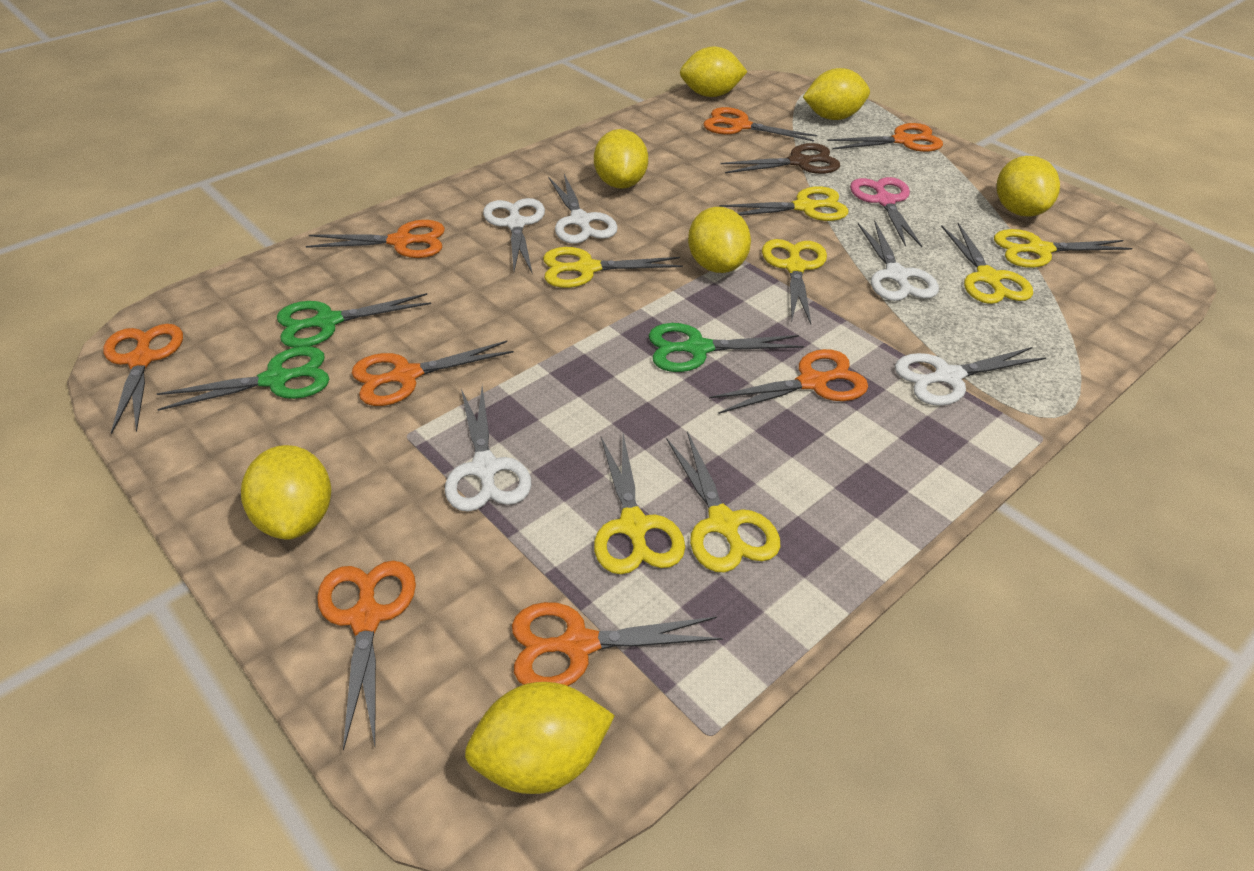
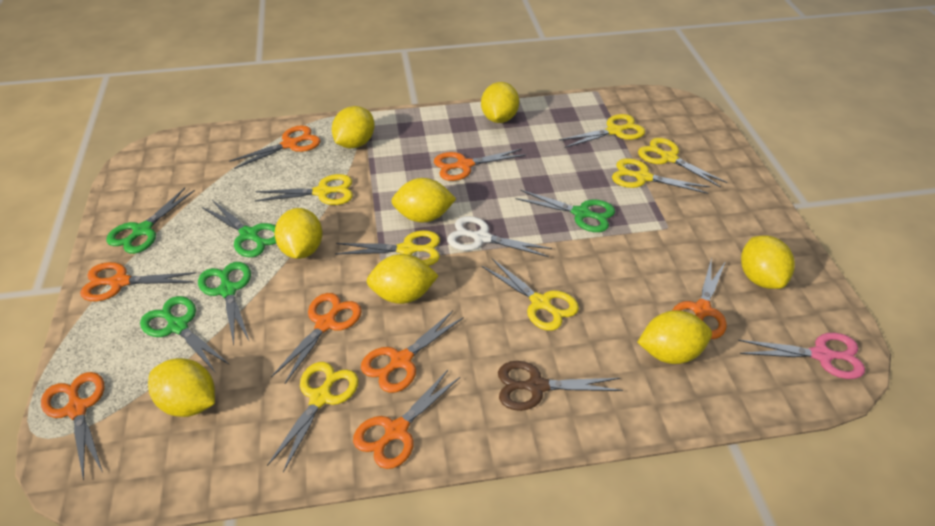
green scissors: [157,346,329,411] [277,293,431,348] [649,323,804,372] = 3 -> [106,188,195,254] [140,296,230,373] [198,262,251,345] [202,200,276,257] [516,190,615,232] = 5
white scissors: [445,386,532,512] [483,198,545,273] [549,174,618,244] [858,221,939,301] [895,347,1046,406] = 5 -> [447,216,552,257] = 1
yellow lemon: [241,445,331,540] [465,682,615,794] [594,129,648,189] [680,46,747,97] [688,207,751,273] [803,68,870,120] [997,156,1060,217] = 7 -> [148,358,215,417] [275,208,323,259] [332,106,375,148] [366,254,439,304] [391,178,456,222] [481,82,519,123] [637,310,712,364] [741,236,795,289] = 8

